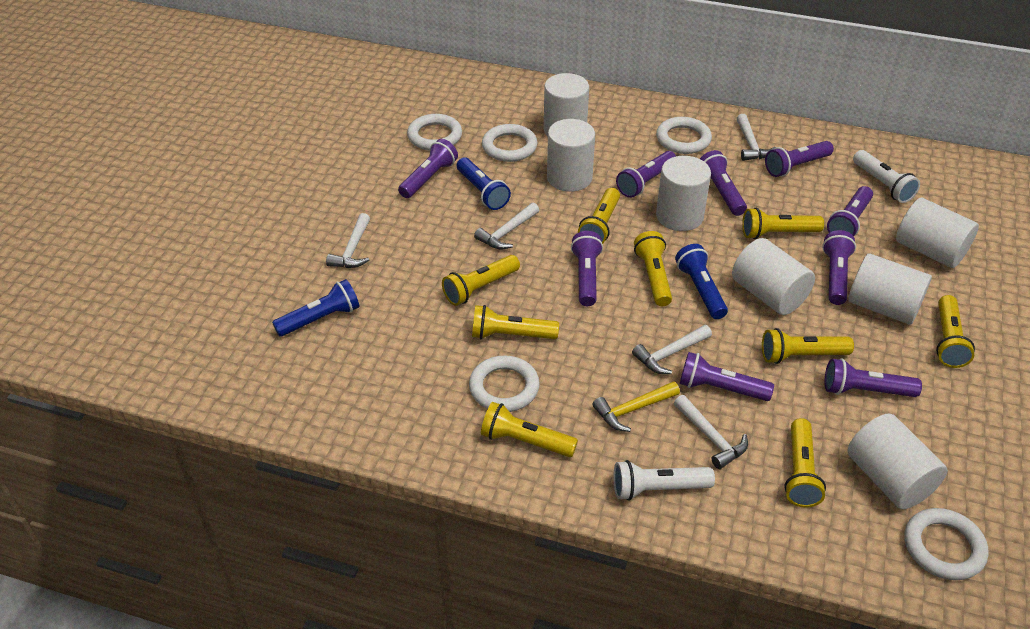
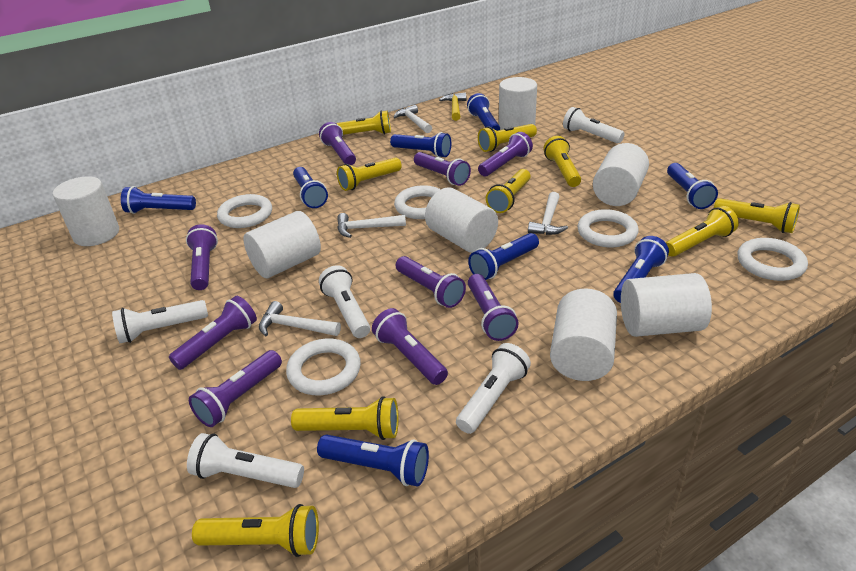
blue flashlight: [272,279,359,337] [457,158,511,210] [675,244,728,319] = 3 -> [121,186,196,214] [293,167,328,208] [317,435,429,487] [390,132,451,158] [467,93,500,131] [468,233,539,280] [613,236,669,303] [667,163,718,209] = 8
white flashlight: [613,460,715,501] [853,150,920,203] = 2 -> [112,300,208,343] [187,433,304,488] [319,265,370,338] [456,343,531,434] [563,107,625,143] = 5
white hammer: [326,213,370,268] [474,202,539,249] [632,325,712,374] [674,395,748,469] [736,114,776,161] = 5 -> [259,301,341,336] [337,213,406,238] [393,105,432,133] [528,192,568,235] = 4

